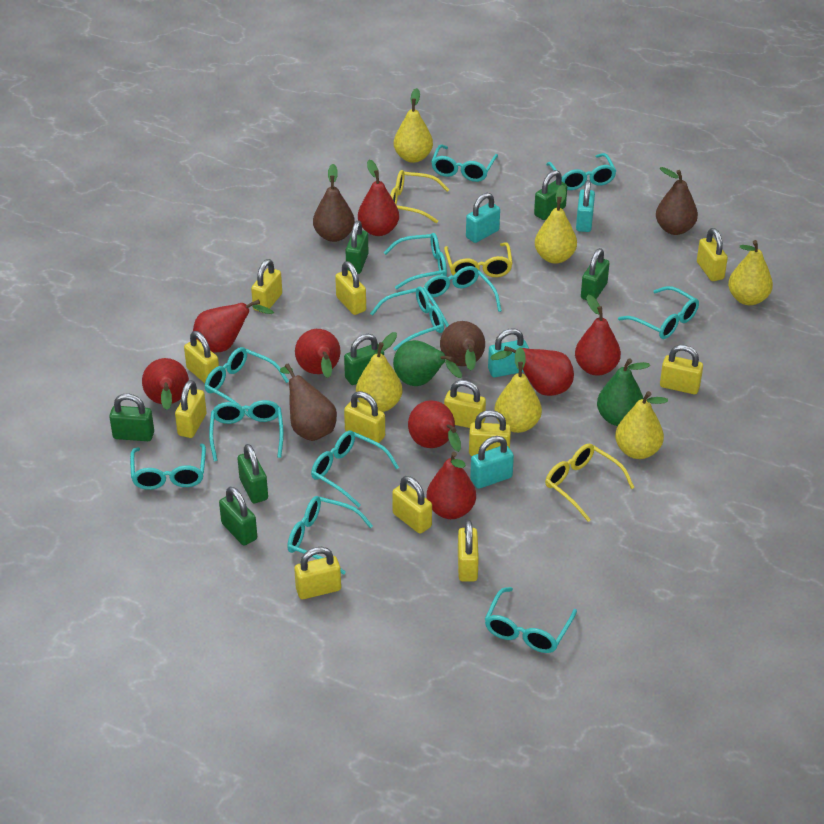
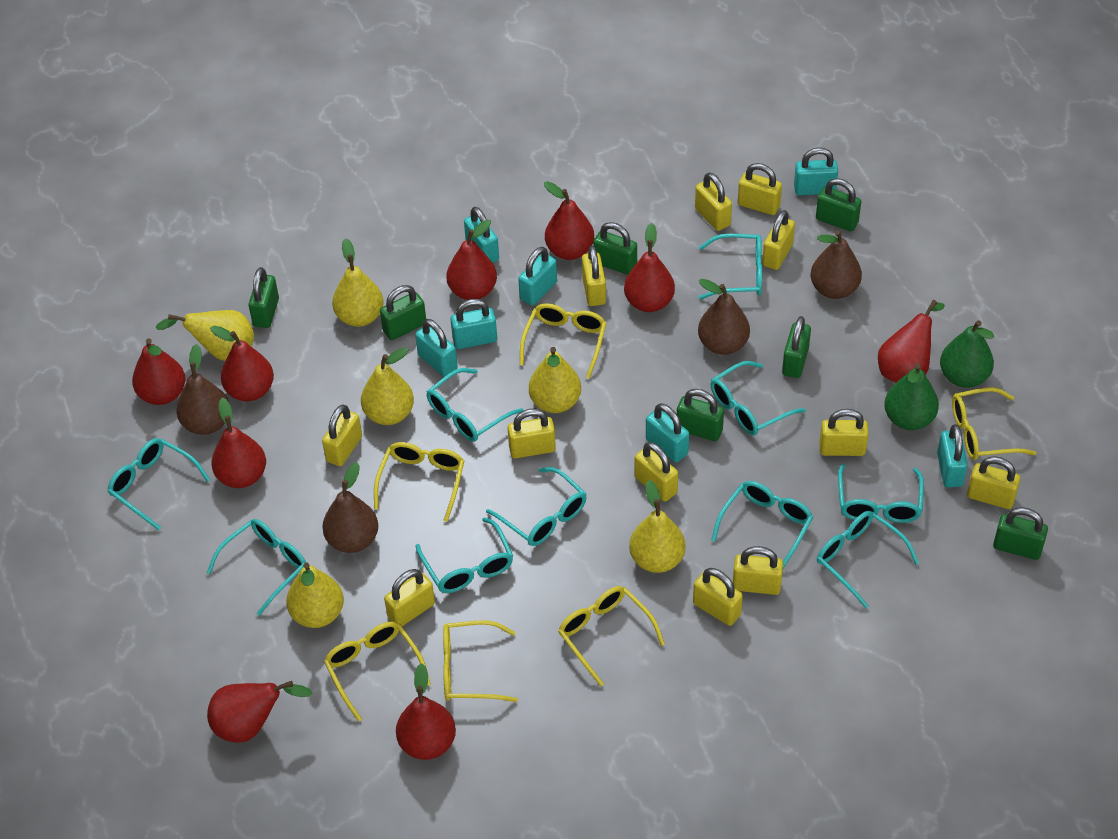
red pear: [142,358,189,410] [193,299,274,353] [295,329,341,378] [358,160,399,236] [408,400,461,452] [427,451,476,519] [490,346,574,396] [575,295,621,376] = 8 -> [132,338,186,405] [207,681,312,743] [210,326,274,401] [211,398,266,488] [396,663,456,760] [446,220,497,300] [544,181,594,260] [624,223,675,312] [878,300,945,383] = 9
turquoise glasses: [130,443,206,490] [205,347,289,418] [209,400,284,461] [287,496,373,575] [311,431,399,508] [370,286,444,351] [384,233,447,289] [423,266,502,327] [431,144,498,182] [485,587,577,653] [546,153,616,190] [618,286,699,339] = 12 -> [107,438,210,530] [207,519,306,616] [415,517,513,593] [426,368,524,442] [486,467,587,546] [699,234,762,300] [710,361,806,436] [711,481,814,569] [817,511,919,608] [838,464,924,523] = 10
turquoise padlock: [466,193,500,243] [470,436,514,489] [488,329,529,377] [576,180,595,232] = 4 -> [415,319,458,377] [451,299,497,349] [464,207,499,263] [518,247,557,306] [646,403,689,462] [794,147,838,196] [937,424,968,488] = 7
yellow glasses: [390,170,449,223] [444,242,513,277] [545,444,635,522] = 3 -> [324,622,431,721] [374,442,464,522] [443,620,518,702] [520,303,606,379] [558,586,665,686] [952,387,1036,460] = 6

